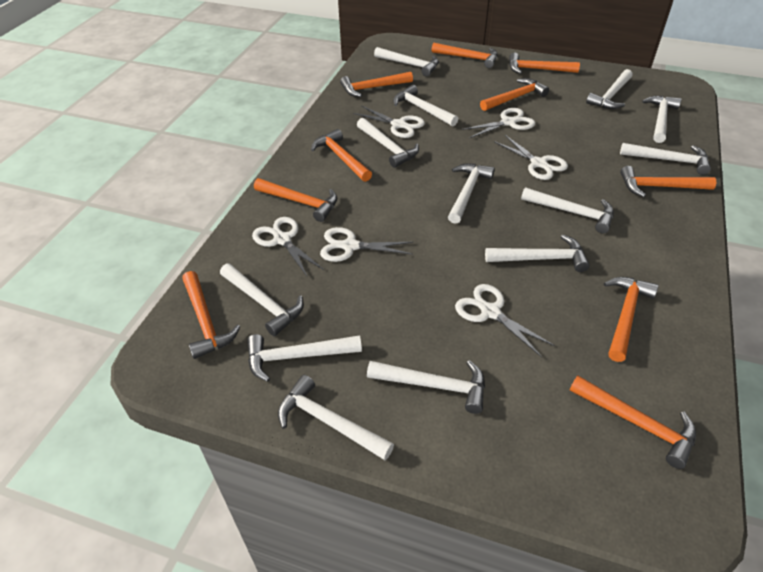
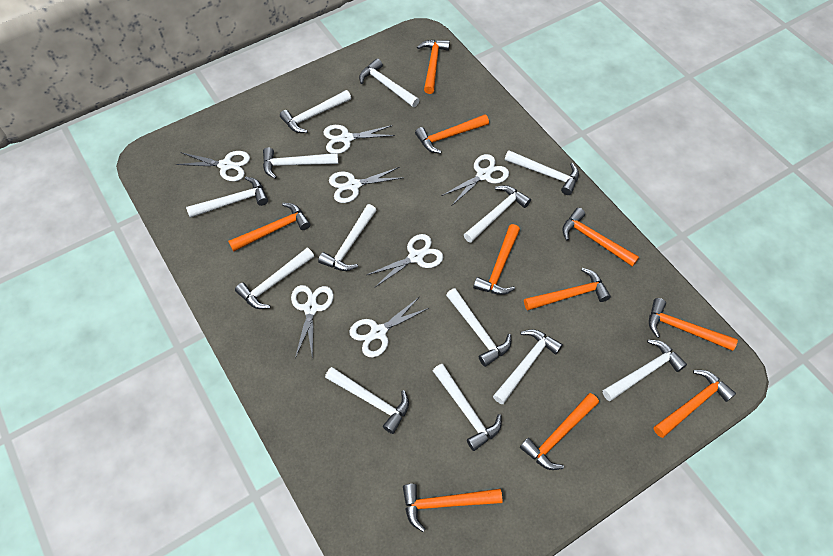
white scissors: [252,217,324,278] [320,227,414,262] [353,106,425,138] [455,284,555,357] [461,108,535,138] [494,135,568,180] = 6 -> [176,151,250,181] [291,285,334,360] [323,125,395,154] [329,167,401,203] [349,297,429,357] [367,234,444,288] [442,154,509,205] = 7

